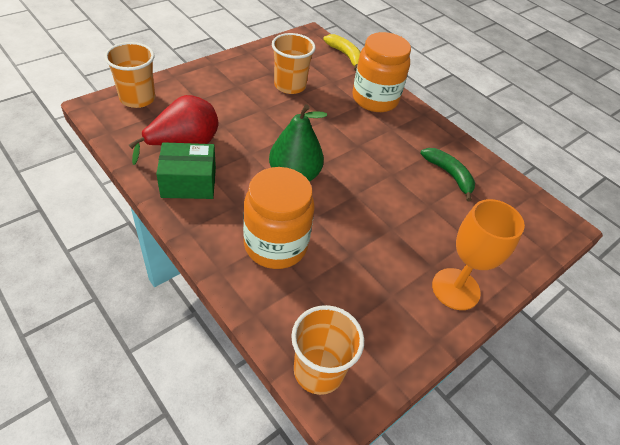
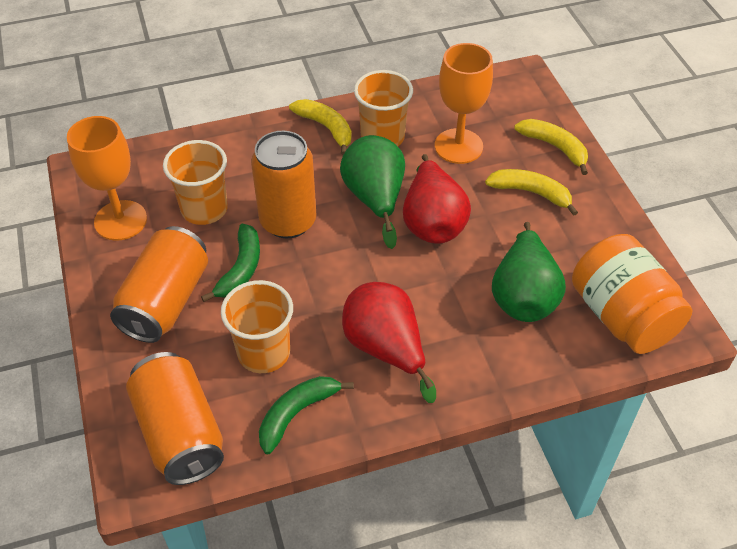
green banana: [420,148,475,202] = 1 -> [201,224,260,302] [259,376,354,455] = 2
green box: [156,142,216,199] = 1 -> none = 0
green pear: [269,104,327,182] = 1 -> [340,135,405,249] [492,222,566,322] = 2
orange can: none = 0 -> [110,226,208,343] [126,352,224,485] [251,131,317,239] = 3
orange goblet: [432,199,525,310] = 1 -> [67,116,147,241] [435,43,493,164] = 2
orange jar: [243,167,315,269] [352,32,411,112] = 2 -> [572,234,693,354] = 1
red pear: [129,95,218,165] = 1 -> [342,282,436,403] [403,154,471,244] = 2
yellow banana: [323,34,361,71] = 1 -> [289,99,352,155] [485,169,578,216] [514,119,588,175] = 3

